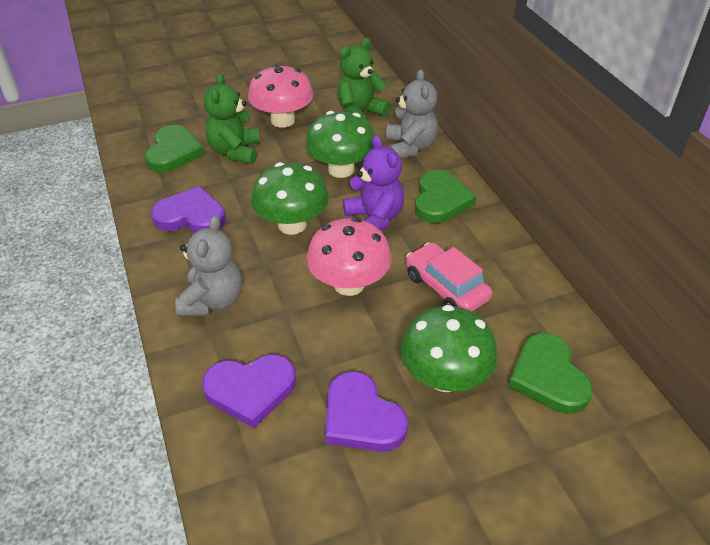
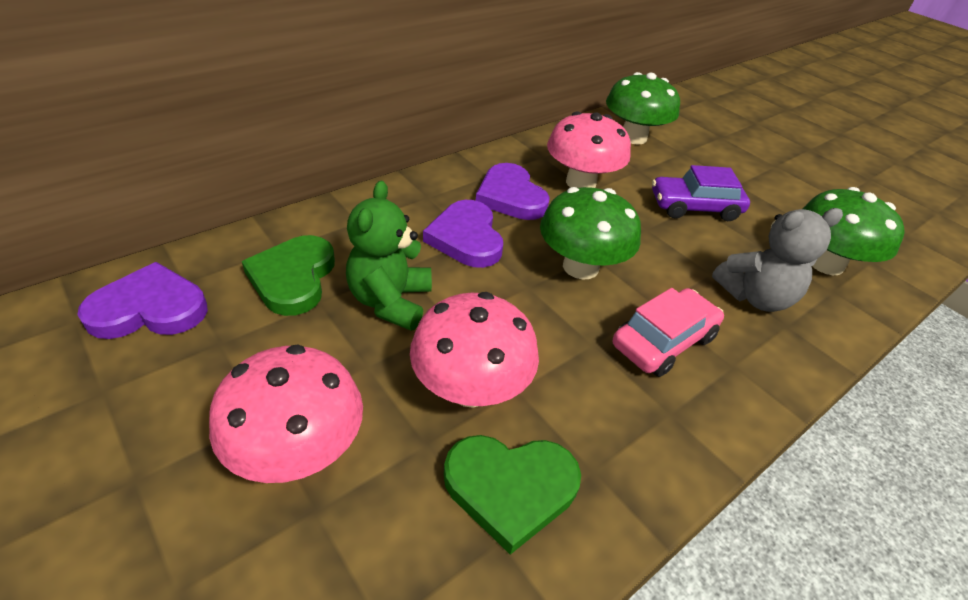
green heart: [145,125,205,172] [415,170,476,223] [508,333,593,414] = 3 -> [242,235,335,316] [444,435,581,555] = 2
green teddy bear: [204,73,260,164] [337,38,390,120] = 2 -> [346,181,432,331] = 1
grey teddy bear: [175,215,242,317] [386,69,438,159] = 2 -> [712,208,843,312] = 1
pink mushroom: [248,64,313,128] [306,218,391,296] = 2 -> [209,345,363,483] [410,292,539,408] [547,111,631,188] = 3
purple car: none = 0 -> [652,165,750,221] = 1
purple teddy bear: [343,135,404,231] = 1 -> none = 0

